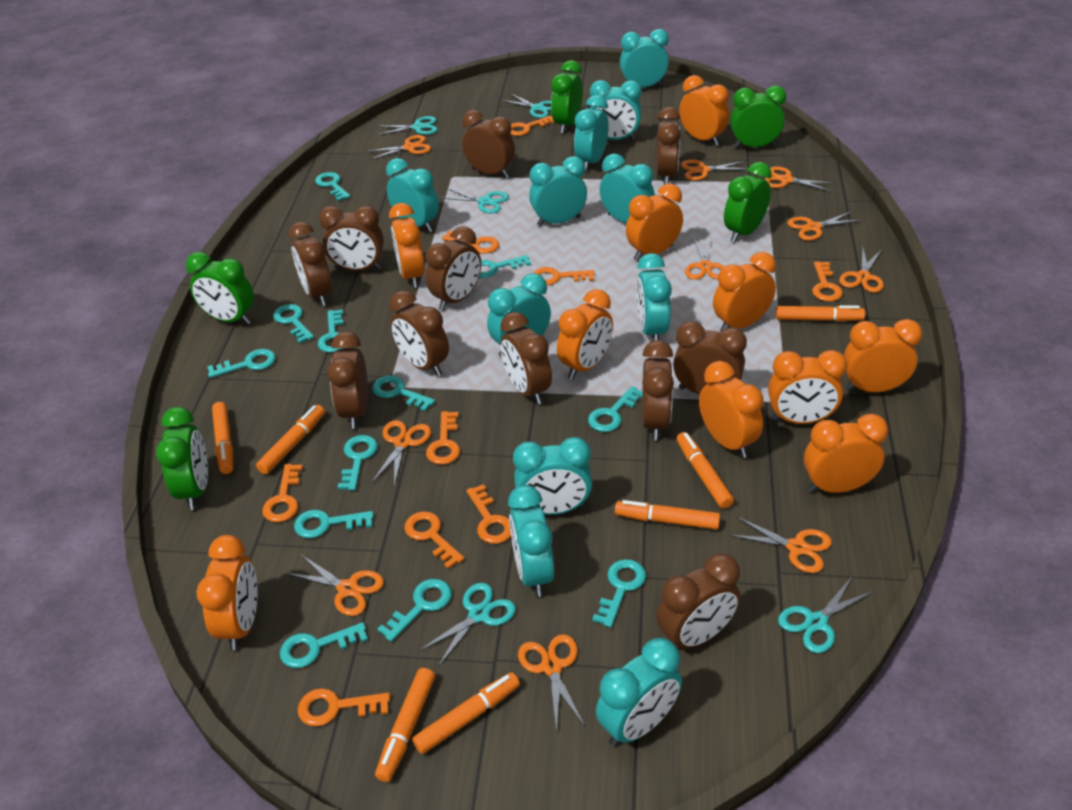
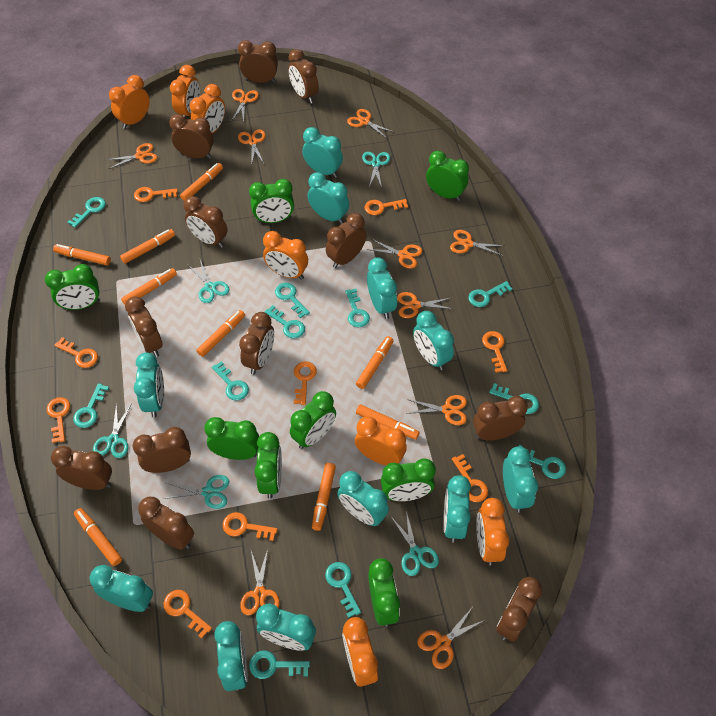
brown clock: [288,222,332,306] [319,206,384,271] [327,331,368,429] [390,290,449,376] [426,226,481,311] [462,110,515,178] [500,312,552,405] [642,340,674,440] [656,107,681,185] [656,553,740,649] [673,321,747,395] = 11 -> [51,446,112,490] [125,296,163,357] [133,427,191,473] [138,497,194,550] [169,114,214,159] [184,196,227,248] [238,40,278,83] [239,312,274,374] [288,49,319,104] [326,213,366,268] [473,396,528,441] [496,577,543,641] = 12
green clock: [156,407,208,510] [186,252,254,325] [551,60,583,133] [724,162,772,242] [730,85,786,148] = 5 -> [45,264,100,310] [204,417,259,460] [249,179,294,223] [255,432,282,499] [290,391,336,449] [368,558,400,627] [381,458,436,501] [426,151,469,201] = 8
orange clock: [196,535,258,650] [389,203,425,288] [557,289,613,379] [626,183,683,261] [679,75,729,146] [699,361,763,458] [713,252,776,332] [768,350,847,424] [804,414,888,493] [844,319,922,392] = 10 -> [109,75,150,129] [170,65,200,119] [190,84,225,133] [263,231,308,280] [342,617,378,687] [355,416,407,465] [476,498,509,565] = 7
orange marker: [212,402,233,474] [256,405,325,474] [375,668,435,782] [412,672,520,754] [615,500,720,530] [677,432,734,509] [776,305,865,321] = 7 -> [53,244,111,266] [74,508,122,566] [120,229,175,264] [121,268,177,305] [180,163,223,201] [196,310,245,357] [312,463,336,531] [356,336,393,389] [356,405,419,440] = 9
turquoise key: [207,349,276,378] [273,304,314,343] [280,622,368,668] [294,510,374,538] [315,172,351,201] [318,310,344,353] [338,435,378,490] [372,375,435,411] [377,579,452,642] [479,255,531,278] [588,386,642,432] [592,559,646,628] = 12 -> [67,197,106,228] [73,383,109,428] [212,361,249,401] [249,650,310,679] [265,305,305,338] [275,283,310,318] [325,562,361,618] [345,289,370,327] [468,281,512,307] [489,383,539,414] [519,445,566,479] = 11

